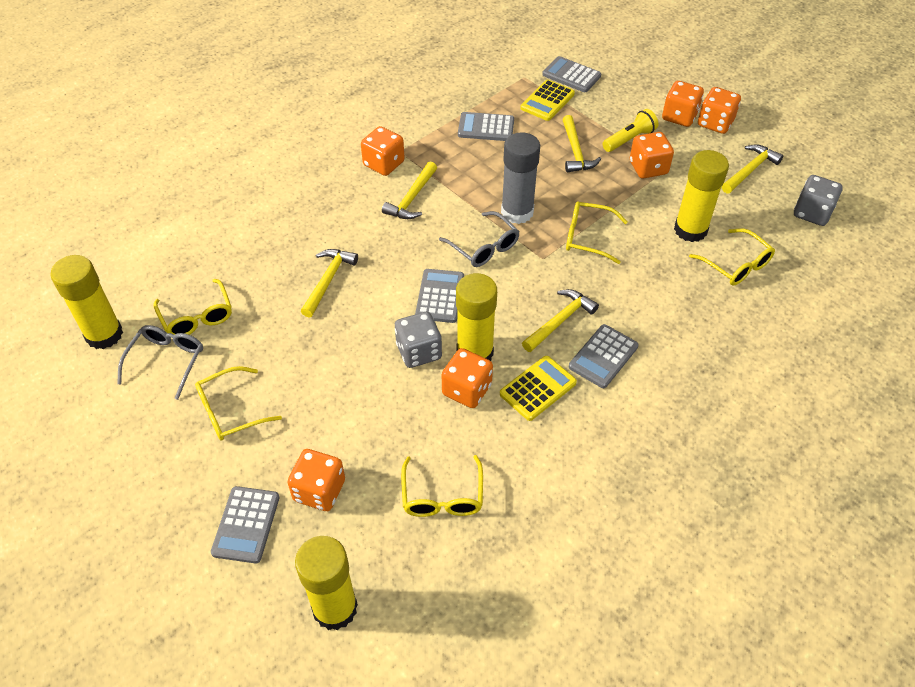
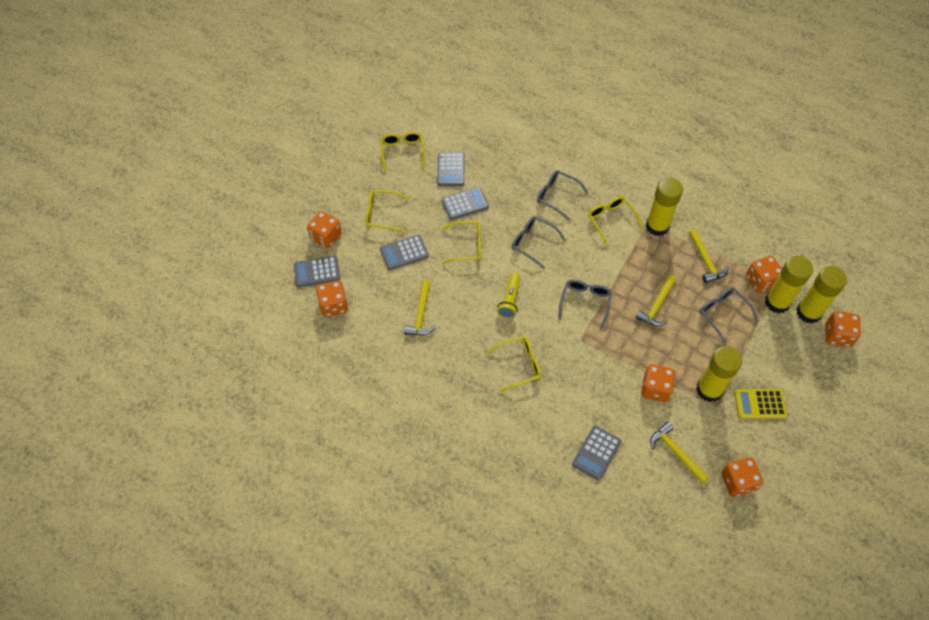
grey dice: [395,312,442,368] [794,175,843,226] = 2 -> none = 0
grey glasses: [117,325,203,400] [439,211,520,267] = 2 -> [512,216,566,269] [537,170,588,220] [558,279,612,330] [699,287,758,344] = 4
grey glue stick: [501,132,540,224] = 1 -> none = 0
yellow calculator: [500,356,577,421] [520,80,575,121] = 2 -> [734,389,787,419] = 1
yellow hammer: [301,249,358,318] [382,161,437,219] [522,289,599,352] [562,115,601,173] [722,144,783,194] = 5 -> [404,280,435,335] [636,275,677,326] [650,422,710,484] [689,229,729,283] = 4

